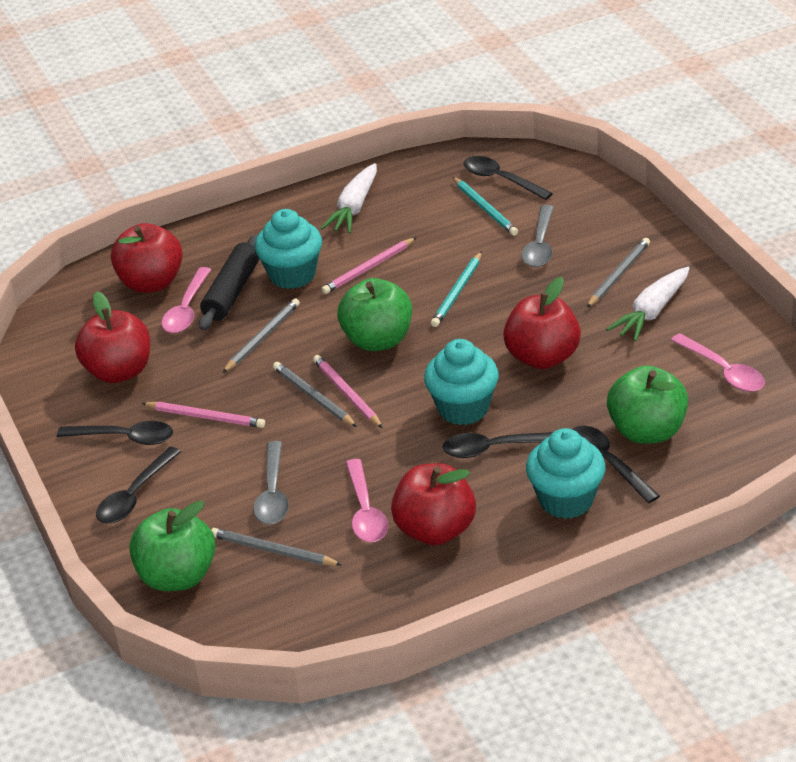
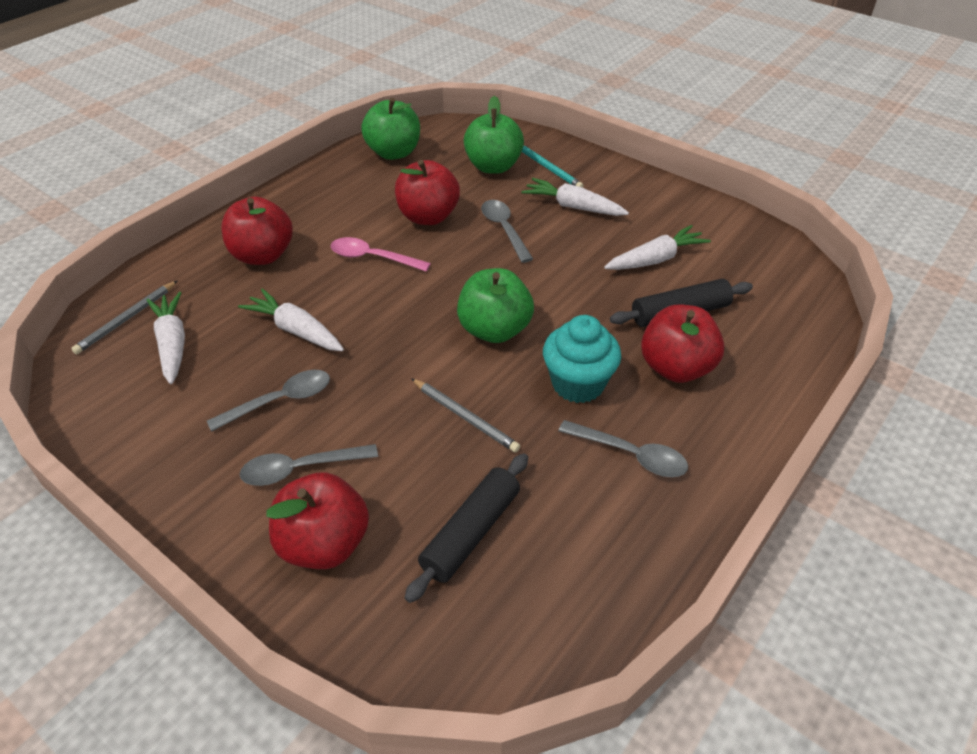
black rolling pin: [199,234,260,330] = 1 -> [404,453,528,603] [610,279,753,327] = 2
black spoon: [57,421,173,445] [96,447,181,523] [443,432,553,458] [464,156,553,200] [572,426,660,503] = 5 -> none = 0
grey pencil: [211,528,342,566] [223,299,300,373] [273,362,357,427] [586,238,650,308] = 4 -> [71,280,178,354] [411,378,520,452] = 2
grey spoon: [253,441,289,524] [521,205,554,267] = 2 -> [207,370,330,432] [240,444,378,486] [481,200,533,263] [558,420,688,477] = 4
pink pencil: [142,402,265,428] [313,355,383,428] [321,237,417,294] = 3 -> none = 0
pink spoon: [162,267,211,333] [346,459,388,542] [671,333,765,392] = 3 -> [331,237,431,271] = 1
turquoise cupcake: [255,209,322,289] [424,339,499,425] [526,428,605,519] = 3 -> [543,315,621,403] = 1
turquoise pencil: [431,251,482,327] [453,177,518,236] = 2 -> [522,145,584,188] = 1
white carrot: [321,163,377,233] [606,267,690,342] = 2 -> [146,292,185,384] [238,288,344,351] [521,178,629,216] [604,225,711,270] = 4

